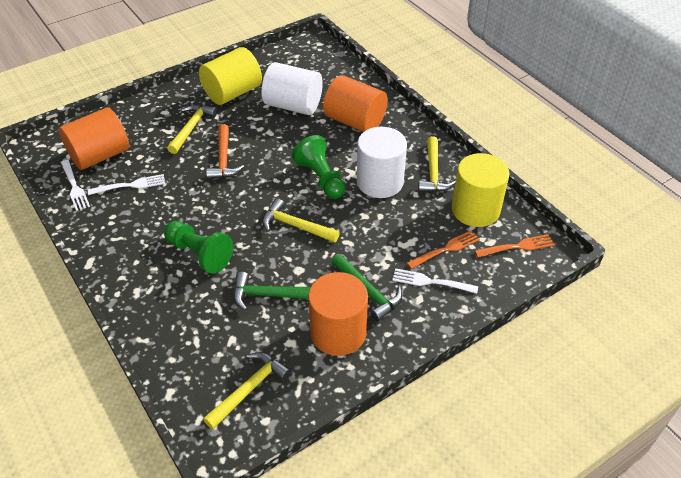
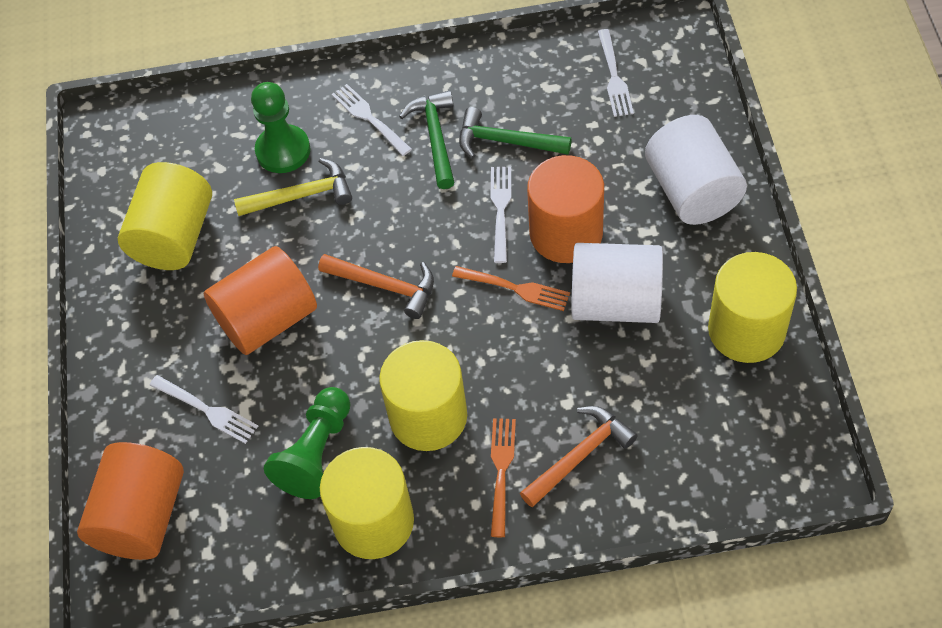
orange hammer: [206,124,244,179] = 1 -> [318,254,434,319] [520,406,638,507] = 2
white fork: [61,160,90,211] [88,174,165,195] [392,268,478,294] = 3 -> [150,375,258,444] [332,84,412,156] [490,167,511,263] [598,29,634,117] = 4
yellow cylinder: [199,47,262,105] [452,153,510,227] = 2 -> [118,162,212,270] [320,447,414,559] [379,340,467,451] [708,252,797,363] = 4
yellow hammer: [167,104,217,154] [203,352,291,429] [262,198,340,243] [418,136,456,192] = 4 -> [234,158,352,216] = 1

